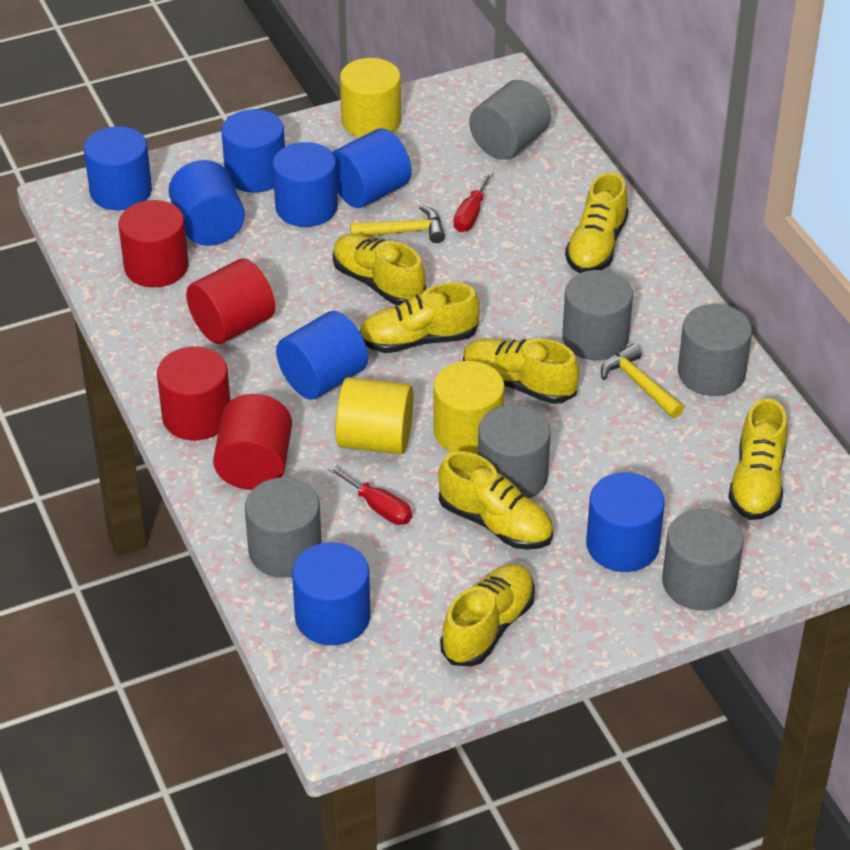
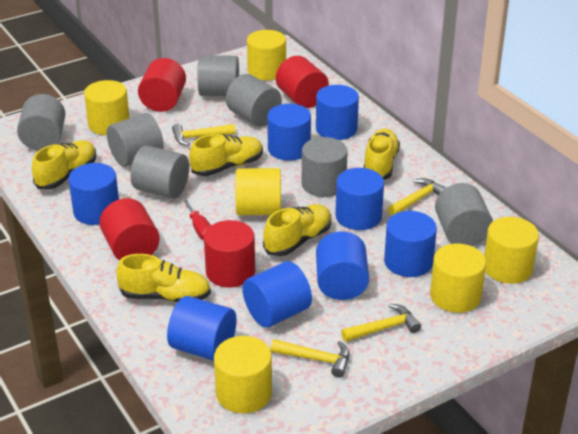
grey cylinder: [245,477,322,577] [469,80,551,160] [478,405,551,498] [562,270,633,360] [662,509,744,610] [678,304,752,396] = 6 -> [17,94,65,151] [107,113,164,167] [130,145,189,199] [198,55,239,96] [226,74,282,127] [302,137,348,197] [435,183,493,246] = 7
red screwdriver: [327,465,412,525] [453,171,493,232] = 2 -> [182,198,211,240] = 1
yellow cylinder: [336,377,413,454] [340,58,401,137] [433,361,504,455] = 3 -> [84,80,130,135] [214,336,272,413] [235,168,281,215] [247,30,286,80] [430,243,486,313] [484,217,539,284] = 6
yellow hammer: [350,205,445,243] [601,344,684,418] = 2 -> [172,124,236,146] [270,339,350,378] [341,304,421,342] [388,178,447,215] = 4
yellow shoe: [333,234,426,306] [360,282,480,353] [438,451,553,550] [440,564,535,667] [463,338,579,404] [565,172,628,273] [728,398,788,520] = 7 -> [32,140,96,189] [116,254,211,302] [189,134,263,176] [263,204,331,256] [364,129,400,180] = 5

